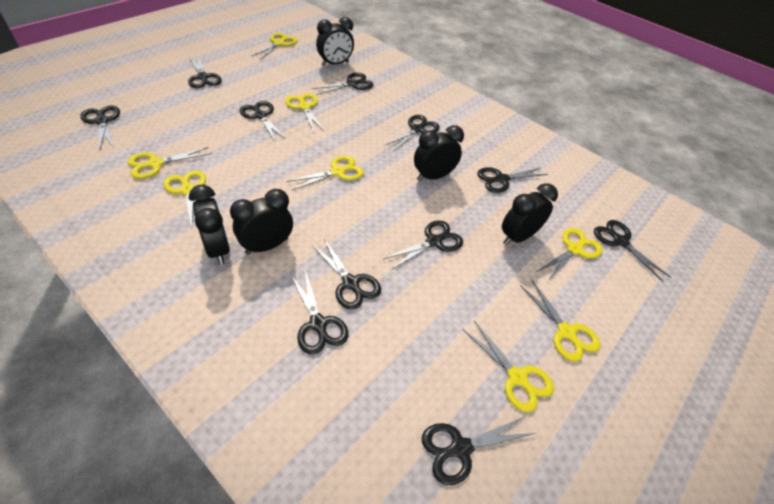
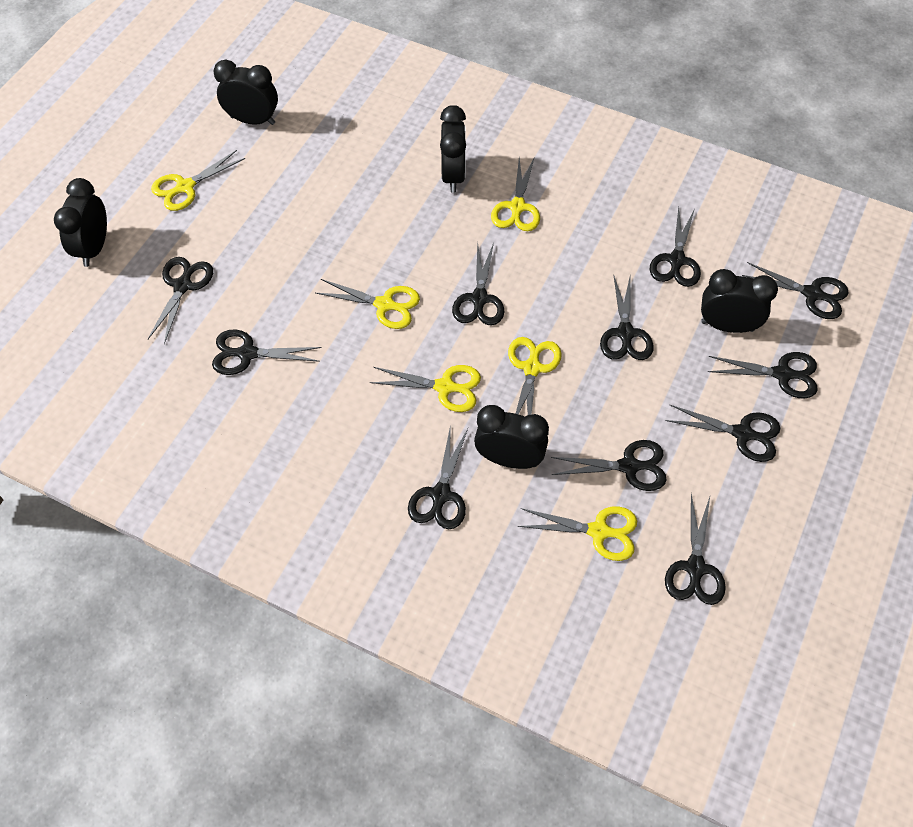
yellow scissors: [127,147,212,179] [163,170,206,228] [251,33,298,60] [285,93,325,133] [287,155,364,190] [463,321,554,413] [520,280,600,362] [538,228,603,281] = 8 -> [151,150,245,211] [316,279,420,329] [370,365,481,412] [491,157,540,231] [508,337,562,415] [518,506,637,561] = 6

